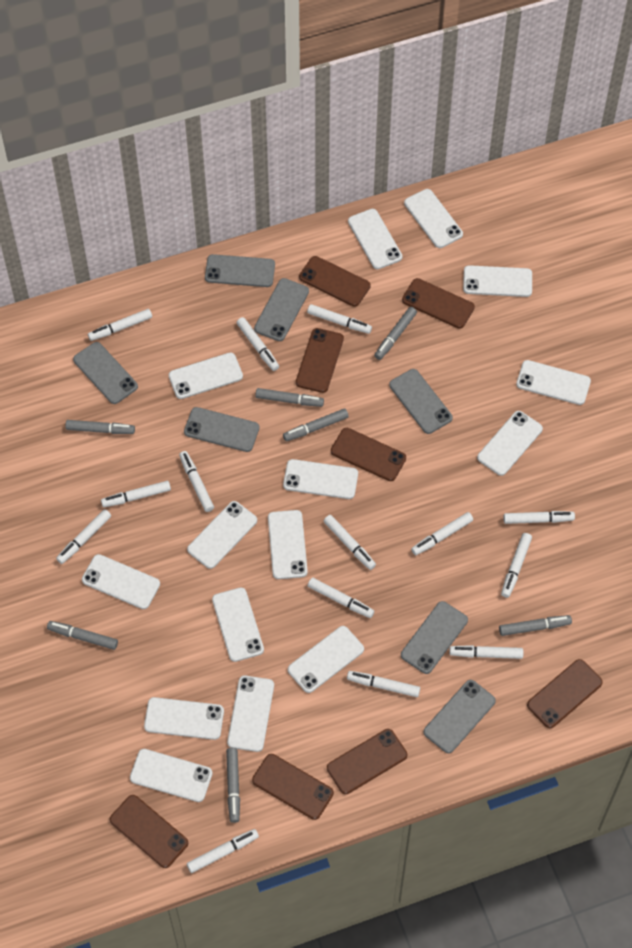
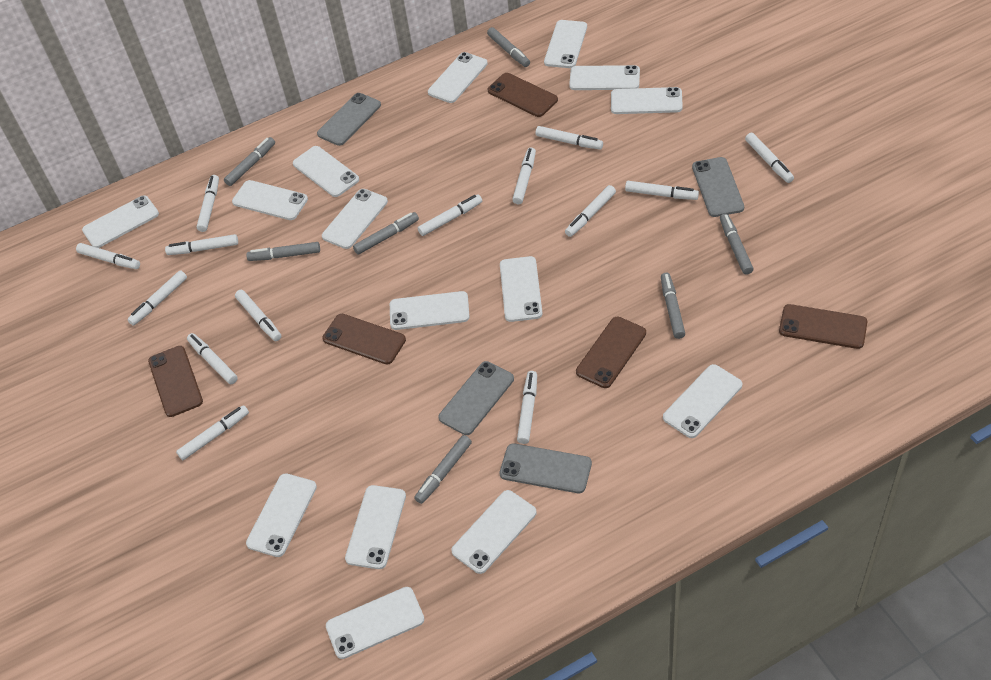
brown phone: [110,795,188,868] [252,754,334,820] [296,328,344,393] [299,256,371,307] [327,729,407,794] [331,428,406,481] [402,278,475,329] [527,659,603,728] = 8 -> [148,346,203,417] [322,314,406,364] [487,73,558,117] [576,317,646,388] [779,304,868,349] = 5
grey phone: [73,342,138,404] [184,407,259,452] [205,254,275,287] [254,278,309,341] [389,369,453,434] [401,601,468,674] [423,680,496,753] = 7 -> [317,93,381,146] [438,361,514,435] [500,443,592,493] [692,157,744,217] = 4

